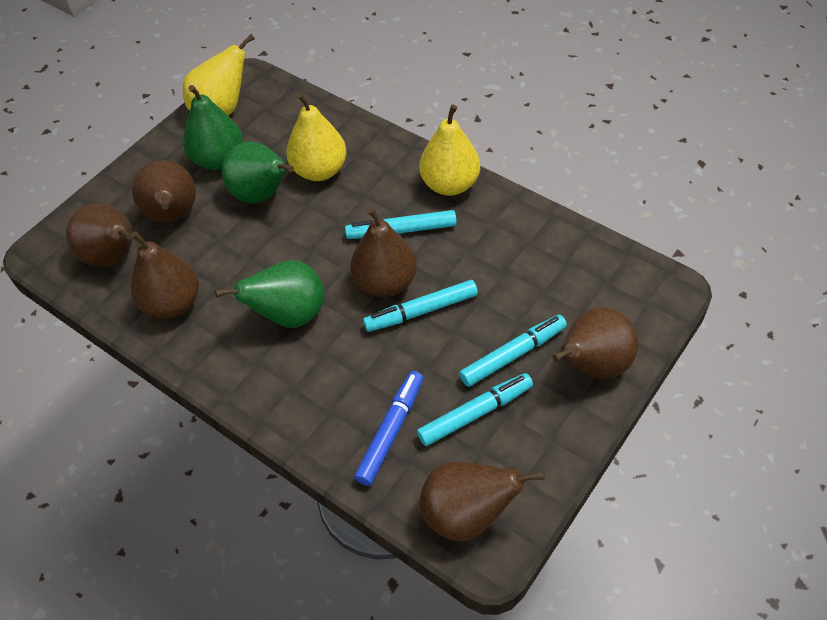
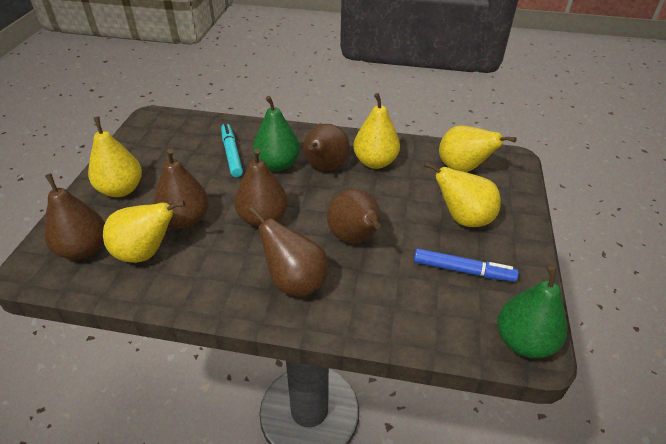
green pear: [183,85,243,170] [215,260,325,328] [221,142,294,203] = 3 -> [253,96,300,171] [497,266,567,358] = 2
turquoise marker: [345,210,457,239] [363,280,478,332] [417,373,533,446] [459,315,567,387] = 4 -> [221,123,243,177] = 1
yellow pear: [183,34,255,116] [286,93,347,181] [419,105,480,196] = 3 -> [88,117,142,197] [103,200,186,263] [353,93,400,169] [424,161,501,227] [439,125,517,172] = 5

